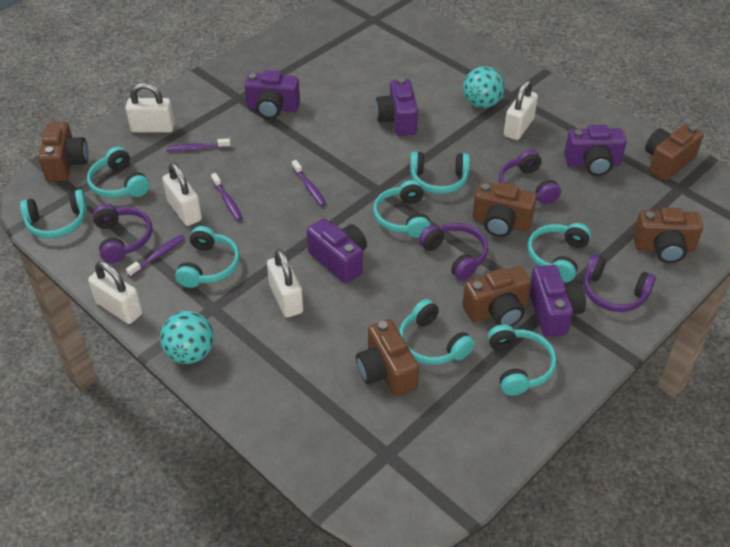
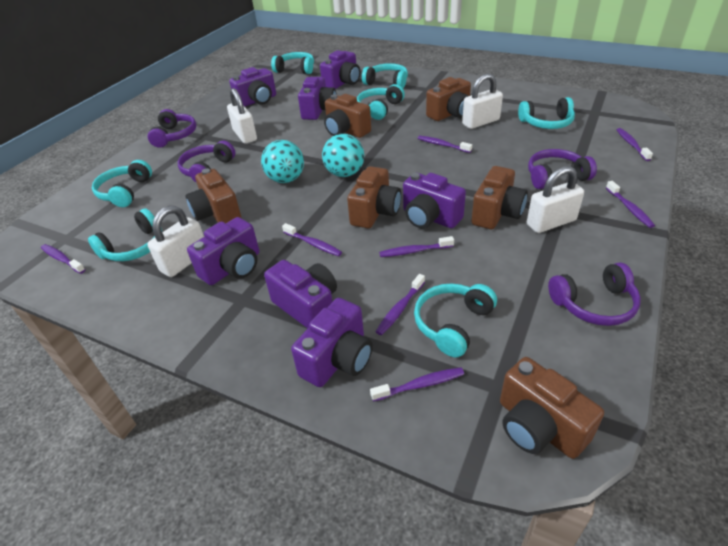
purple camera: [245,70,300,119] [307,218,367,284] [375,78,418,136] [530,265,586,337] [564,125,627,176] = 5 -> [187,217,259,285] [229,67,276,107] [264,260,337,329] [291,298,373,387] [298,77,337,120] [320,50,360,89] [403,173,466,228] = 7
purple toothbrush: [126,234,185,277] [166,138,231,152] [211,173,242,221] [292,160,326,206] = 4 -> [41,244,85,274] [282,223,342,256] [370,367,464,401] [376,274,425,335] [379,236,454,257] [417,136,472,153] [606,181,655,228] [617,128,653,161] = 8
turquoise headphones: [20,189,87,238] [87,147,150,198] [175,226,240,288] [373,180,431,238] [399,299,475,365] [410,151,470,194] [488,324,557,395] [527,223,591,282] = 8 -> [88,208,162,261] [92,160,152,207] [271,52,314,74] [357,84,405,120] [362,63,408,88] [414,284,497,357] [518,97,575,129] = 7
white padlock: [88,261,143,324] [125,83,175,133] [162,162,202,226] [267,249,303,317] [504,80,538,140] = 5 -> [148,206,204,277] [227,88,257,144] [462,73,503,129] [527,166,584,233] = 4

